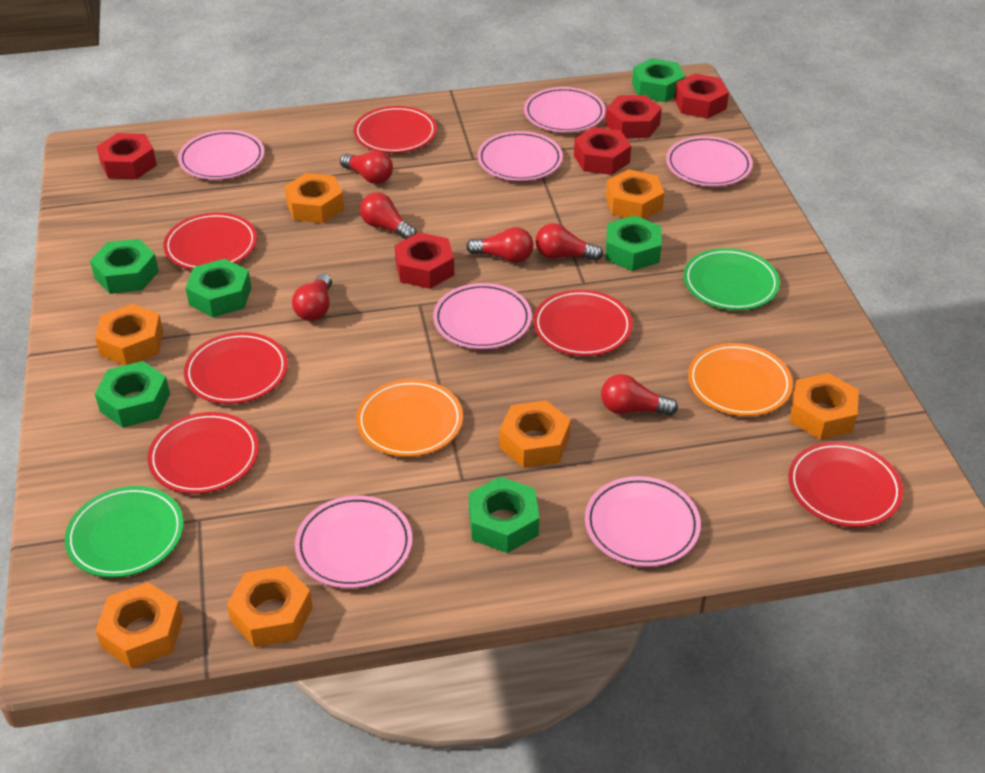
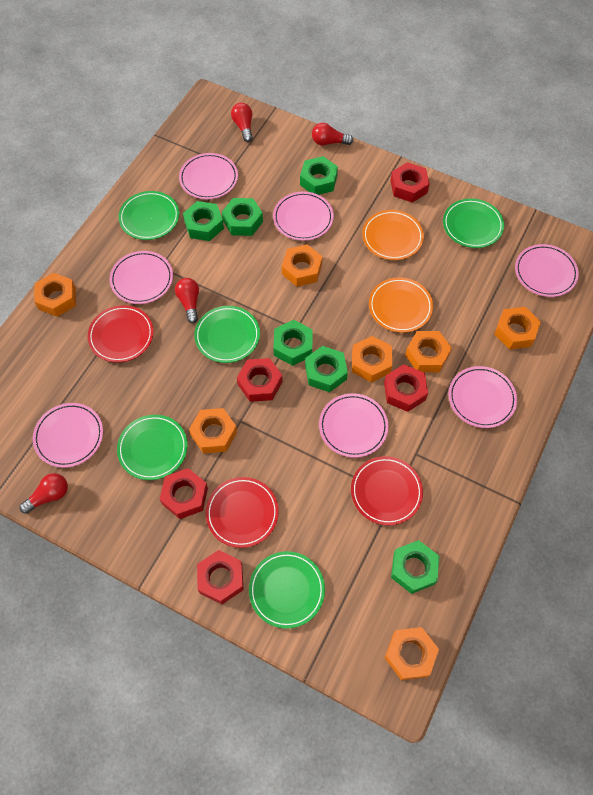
green plate: [65,486,184,578] [683,248,780,310] = 2 -> [117,415,188,480] [119,191,179,240] [194,306,260,363] [249,551,325,629] [443,199,504,248] = 5
red light bulb: [292,273,332,321] [340,151,393,184] [360,193,416,239] [466,227,534,263] [535,223,603,261] [601,374,678,416] = 6 -> [19,473,68,514] [175,278,199,323] [231,103,253,142] [312,123,353,146] = 4
red plate: [148,412,259,494] [163,213,257,270] [184,332,288,404] [354,106,437,153] [533,289,633,356] [788,441,903,527] = 6 -> [88,305,154,363] [206,477,279,548] [351,456,423,526] = 3

